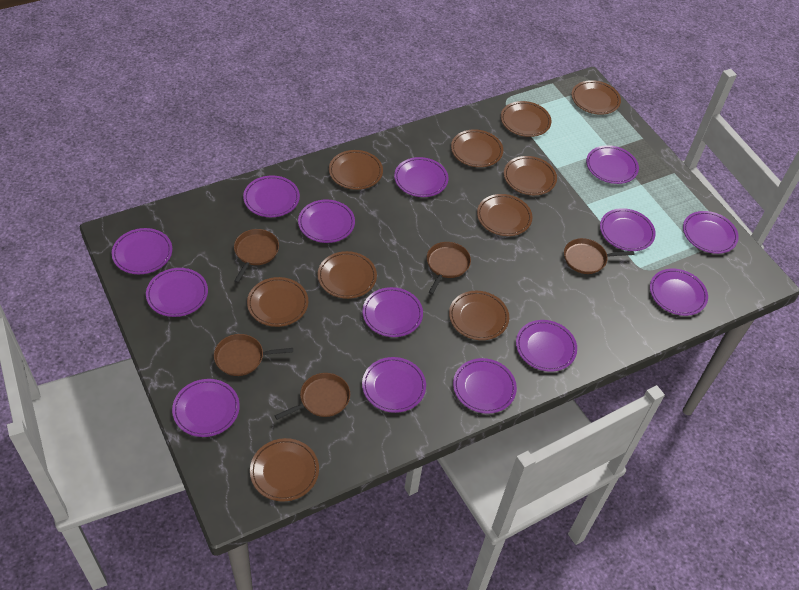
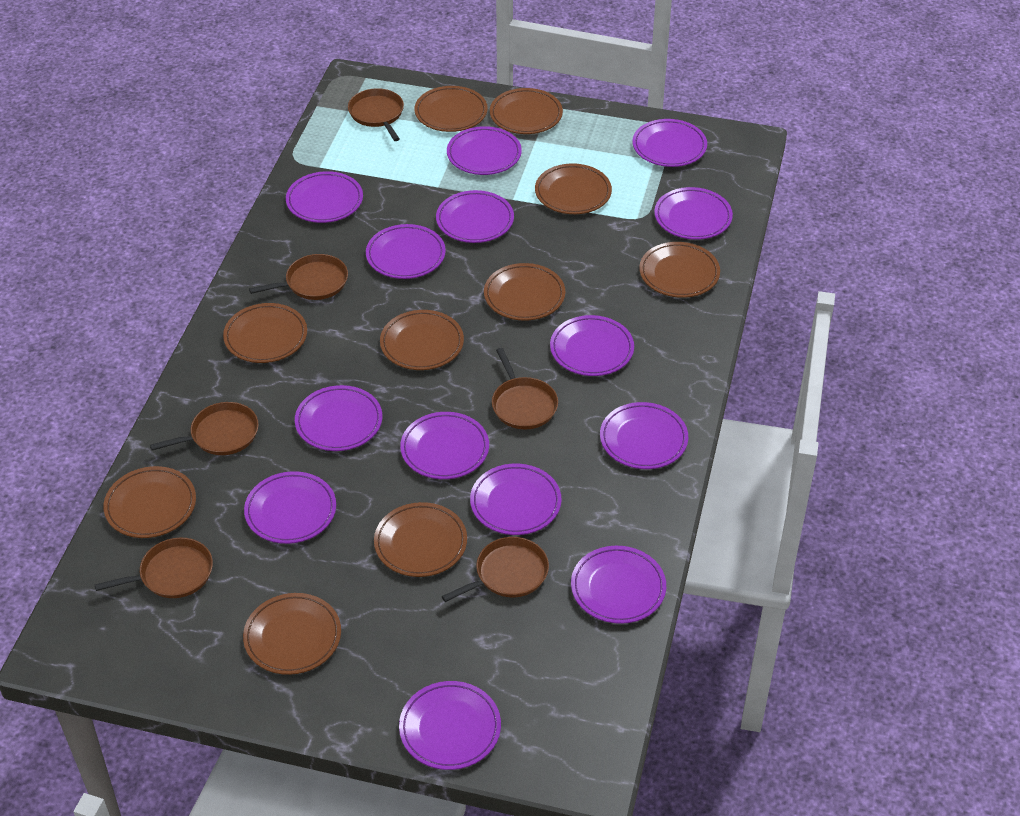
brown pan: [214,334,293,376] [234,229,279,283] [275,373,350,420] [427,242,471,294] [564,238,634,274] = 5 -> [94,538,213,598] [150,402,259,455] [249,254,348,300] [348,88,404,141] [442,537,549,602] [492,348,558,430] = 6

